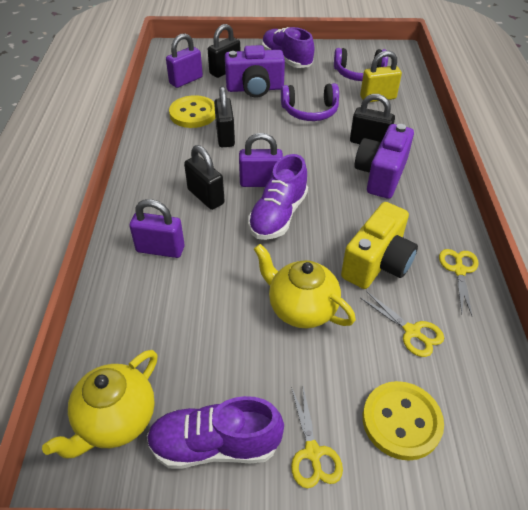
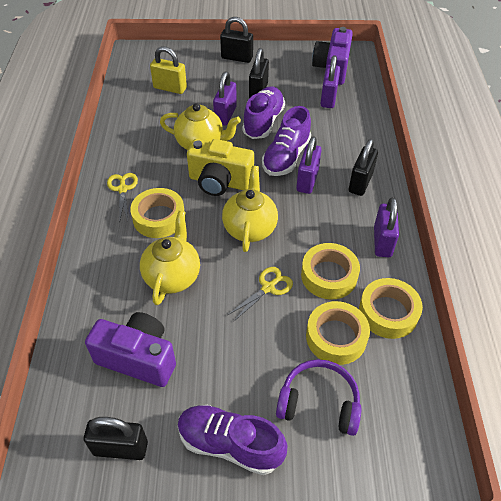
purple headphones: [281,83,339,121] [334,48,388,81] = 2 -> [276,359,362,436] = 1
purple padlock: [129,199,185,258] [166,33,203,88] [239,133,283,187] = 3 -> [213,72,237,125] [296,136,321,194] [320,55,340,108] [374,197,399,257] = 4
yellow button: [169,95,215,128] [363,381,444,461] = 2 -> none = 0
yellow scissors: [291,387,343,488] [360,291,444,357] [439,249,478,316] = 3 -> [107,173,138,223] [228,267,293,321] = 2
yellow tape: none = 0 -> [130,188,185,238] [301,243,360,299] [306,301,370,365] [359,278,423,339] = 4
yellow teapot: [42,350,157,458] [254,244,356,328] = 2 -> [140,211,200,305] [160,103,241,150] [222,166,278,252] = 3

